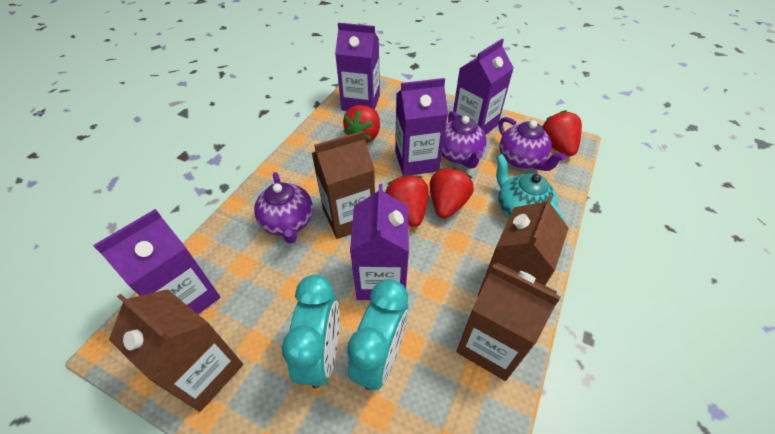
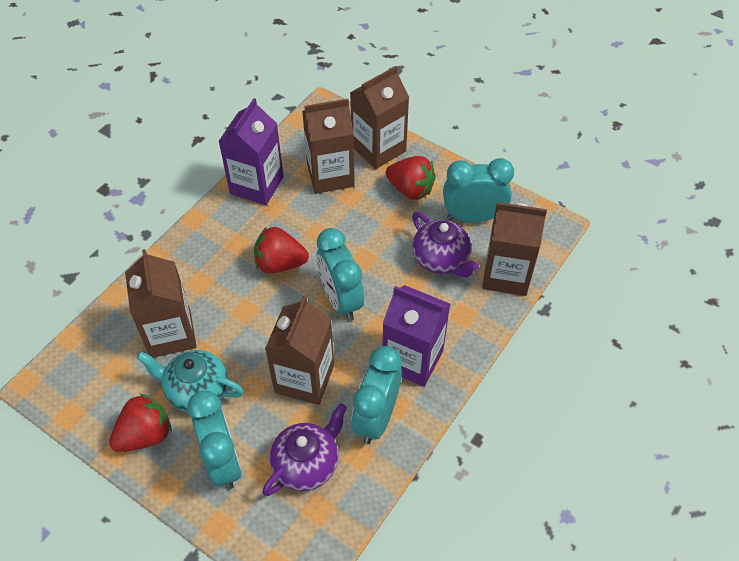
brown carton: [109,289,243,412] [312,131,375,239] [456,263,561,381] [478,195,569,296] = 4 -> [125,249,197,358] [265,296,334,405] [302,99,355,194] [350,66,409,169] [482,202,547,296] = 5
purple carton: [93,209,220,314] [335,23,380,111] [350,184,409,300] [395,78,448,175] [452,39,514,135] = 5 -> [219,98,284,205] [383,285,450,387] = 2
purple teapot: [254,172,313,244] [442,111,487,169] [498,117,566,171] = 3 -> [262,403,347,496] [412,212,479,278] = 2
red strawberry: [343,105,380,143] [385,174,429,227] [430,167,474,219] [542,110,582,156] = 4 -> [109,393,172,452] [254,227,309,273] [386,156,436,200] = 3
turquoise clock: [282,275,340,388] [347,279,409,390] = 2 -> [187,391,242,489] [317,228,364,321] [351,346,402,444] [443,158,514,223] = 4

